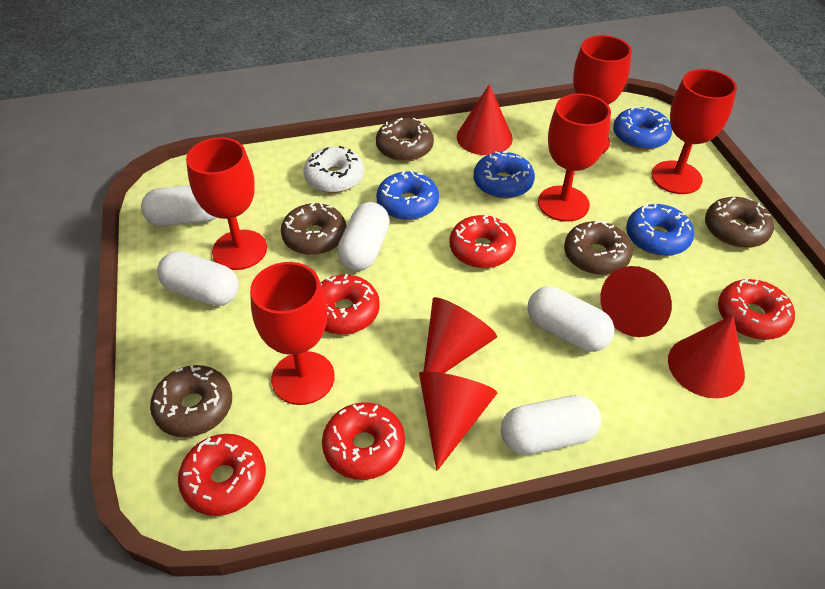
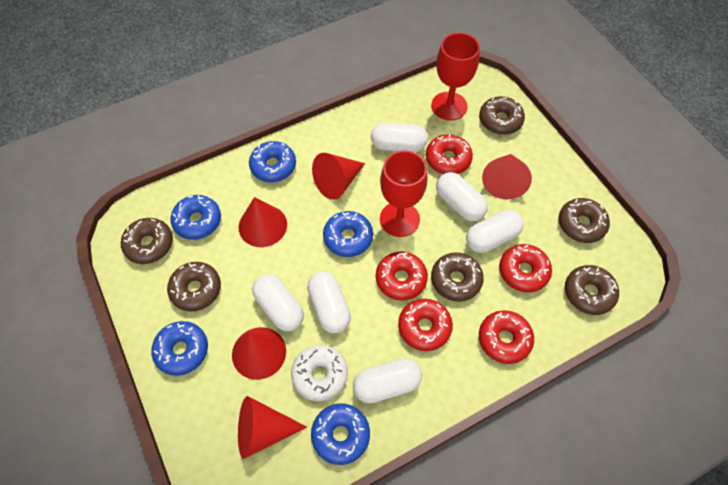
blue donut: [376,171,439,220] [473,151,535,199] [613,106,672,150] [626,204,694,256] = 4 -> [151,321,208,376] [171,195,221,240] [249,141,296,182] [311,403,370,465] [323,211,373,257] = 5
brown donut: [150,365,232,437] [281,203,347,255] [376,118,434,162] [564,221,633,275] [705,197,774,248] = 5 -> [121,218,173,264] [167,262,221,311] [431,252,484,302] [479,96,525,135] [559,198,610,243] [565,265,619,315] = 6
red goblet: [186,137,267,270] [250,262,335,405] [538,94,611,222] [573,35,631,154] [651,69,737,194] = 5 -> [380,150,428,237] [431,33,480,121] = 2
white capsule: [141,185,217,226] [157,251,239,306] [337,202,390,271] [501,395,601,455] [527,287,614,352] = 5 -> [252,274,304,331] [307,271,351,333] [353,358,422,404] [371,123,428,152] [436,172,488,221] [466,210,524,253] = 6

